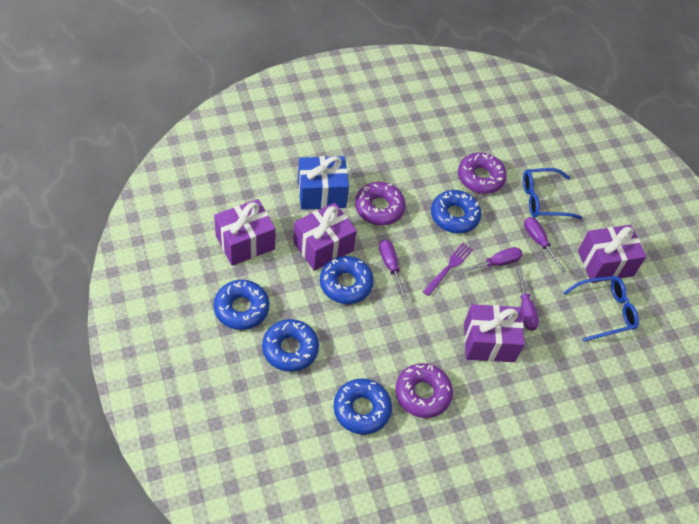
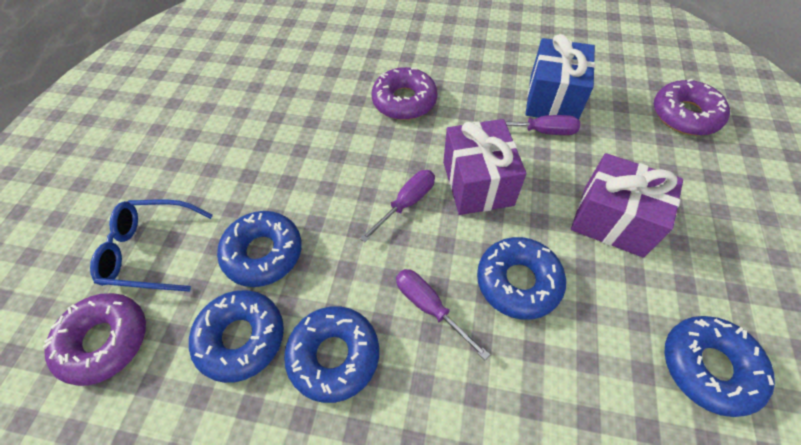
blue glasses: [523,168,582,219] [563,276,639,341] = 2 -> [90,199,213,292] = 1
purple fork: [422,243,473,296] = 1 -> none = 0
purple gift: [214,199,276,266] [293,203,357,271] [464,304,525,362] [578,225,647,283] = 4 -> [443,119,527,215] [571,153,683,258] = 2
purple screwdriver: [379,239,408,300] [459,247,523,274] [516,267,539,331] [524,217,566,272] = 4 -> [360,170,435,243] [396,269,490,360] [485,115,580,135] = 3

